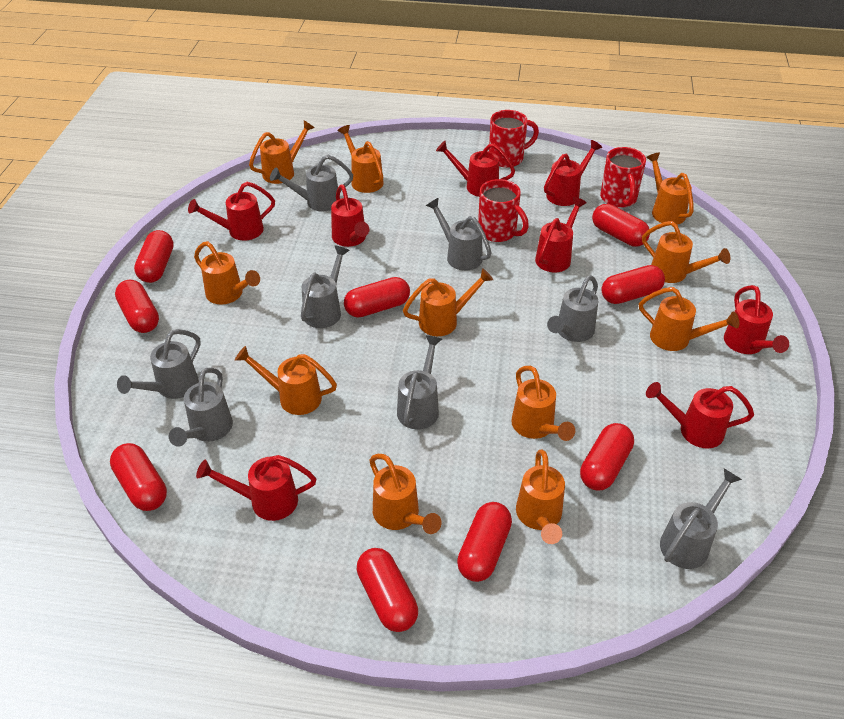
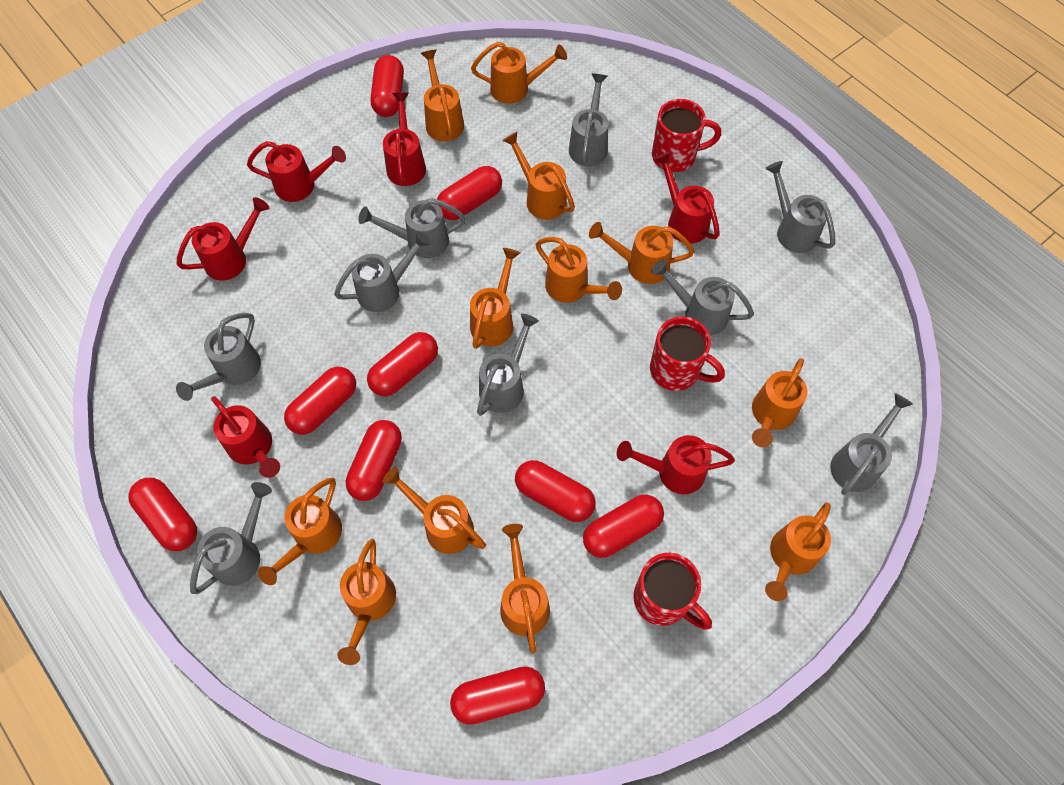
grey watering can: [117,329,201,399] [169,368,233,447] [270,155,353,212] [301,245,350,328] [397,335,442,430] [426,198,492,271] [547,275,598,342] [660,468,742,569] = 8 -> [176,313,261,401] [190,482,272,594] [334,231,431,312] [358,198,466,258] [477,314,539,416] [569,73,608,166] [651,259,754,335] [765,161,835,253] [830,393,913,495] = 9
orange watering can: [194,241,260,304] [235,346,337,415] [249,120,315,184] [338,125,384,193] [369,454,441,534] [403,268,493,336] [511,366,575,441] [516,450,565,544] [639,287,739,351] [642,221,730,283] [646,152,694,225] = 11 -> [258,478,342,585] [337,539,396,665] [382,467,486,554] [421,50,464,141] [470,248,520,349] [471,42,567,104] [500,524,550,654] [502,132,575,220] [536,237,622,303] [589,222,695,284] [752,358,808,447] [765,503,831,601] = 12
red watering can: [188,182,275,241] [196,455,316,521] [331,184,369,247] [436,141,515,197] [535,197,587,272] [544,140,602,206] [646,382,754,448] [724,285,789,354] = 8 -> [176,197,269,281] [211,396,280,478] [247,141,346,202] [383,92,426,186] [617,435,735,494] [654,152,720,244] = 6

